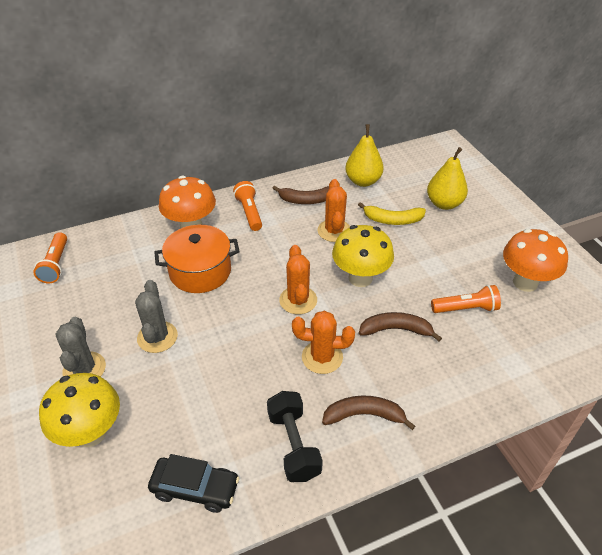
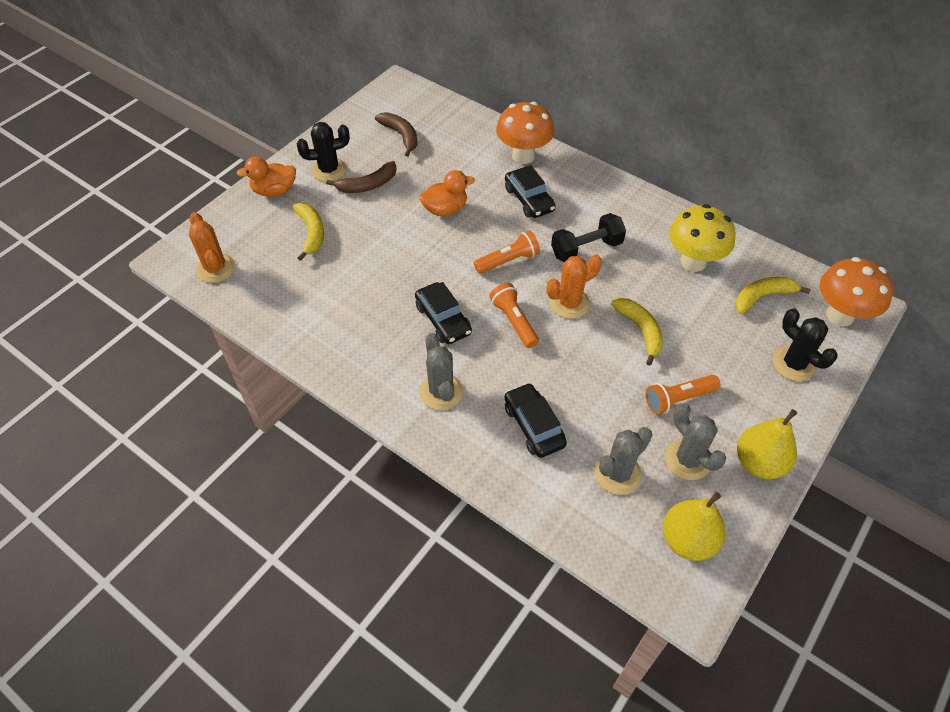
black cactus: none = 0 -> [297,122,350,182] [773,308,837,381] = 2
black car: [148,454,240,513] = 1 -> [415,282,472,344] [505,165,556,218] [505,383,567,458] = 3
brown banana: [272,186,329,204] [322,395,415,430] [359,312,442,341] = 3 -> [326,161,397,193] [375,112,418,157] = 2
grey cactus: [56,317,106,377] [135,280,178,353] = 2 -> [419,333,463,410] [595,427,652,495] [665,403,726,480] = 3
orange cactus: [279,245,317,314] [292,311,355,374] [317,179,350,242] = 3 -> [189,212,235,283] [547,254,602,319] = 2
orange duck: none = 0 -> [236,156,296,197] [419,170,475,216] = 2
orange pot: [154,225,240,293] = 1 -> none = 0
yellow banana: [358,202,426,225] = 1 -> [293,203,324,261] [611,298,663,366] [735,277,811,314] = 3
yellow mushroom: [39,373,120,447] [332,225,394,287] = 2 -> [669,204,736,272] = 1

